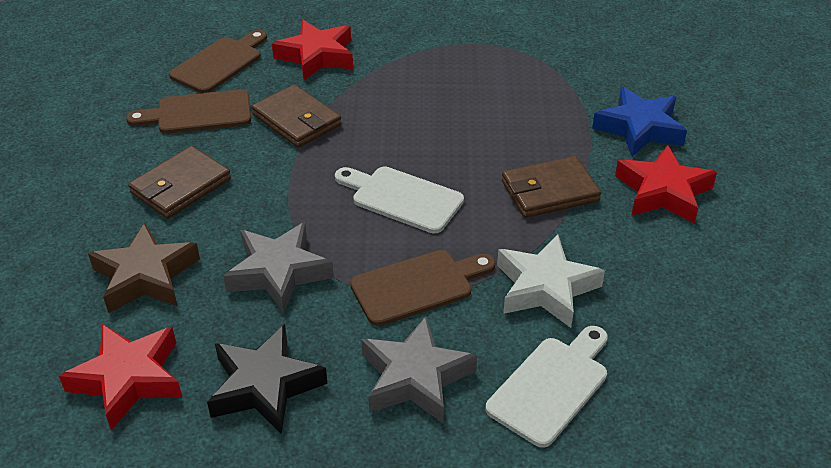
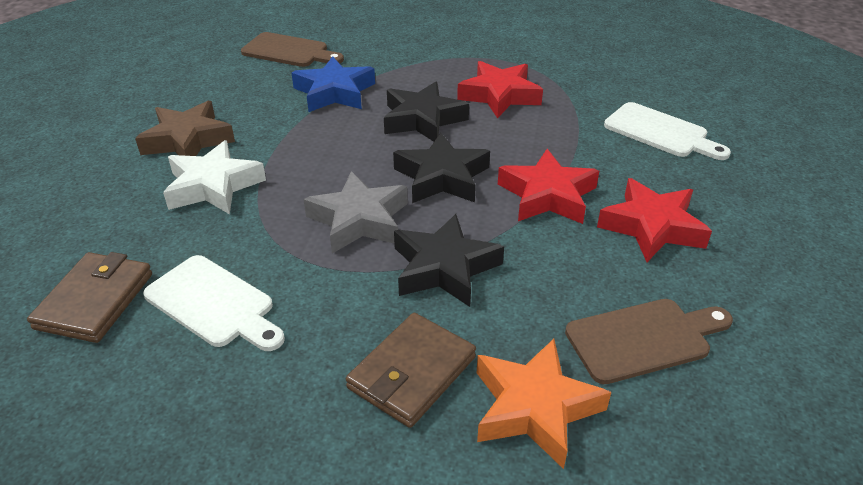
black star: [207,325,327,434] = 1 -> [384,82,469,142] [393,133,490,203] [394,214,504,307] = 3
brown cutting board: [126,89,251,134] [169,30,267,93] [350,250,495,326] = 3 -> [241,32,344,67] [565,299,733,384] = 2
brown wallet: [128,146,231,219] [252,84,342,148] [502,156,601,218] = 3 -> [27,252,152,343] [346,313,476,428] = 2
grey star: [223,222,334,313] [361,316,477,423] = 2 -> [303,171,408,253] = 1
orange star: none = 0 -> [477,339,611,469] = 1

